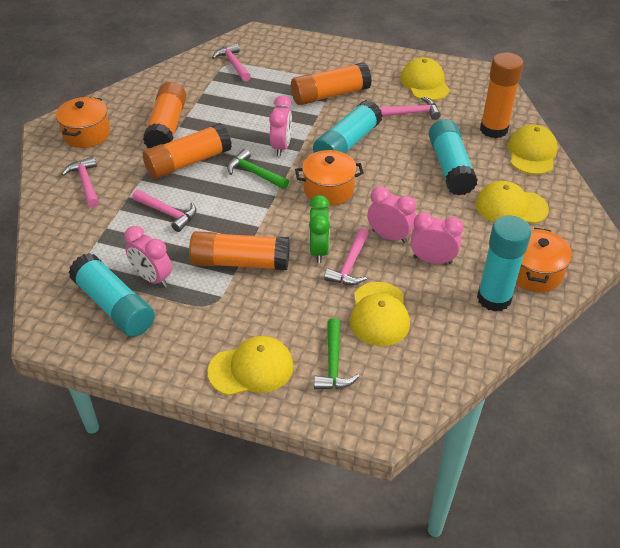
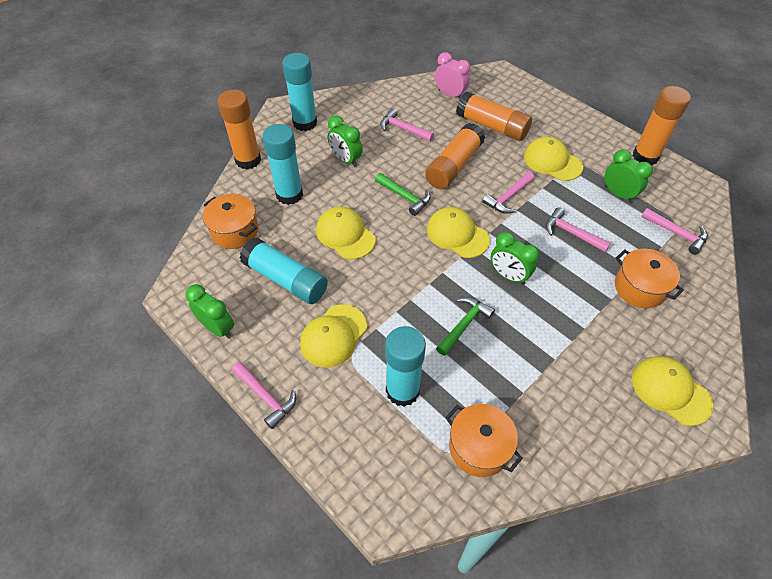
green clock: [309,195,330,263] = 1 -> [185,284,234,339] [328,115,363,167] [490,232,539,285] [605,149,653,203] = 4
orange glue stick: [143,82,186,148] [143,123,232,179] [189,231,290,270] [291,62,372,105] [480,52,523,138] = 5 -> [218,89,261,169] [425,123,485,189] [456,91,532,141] [633,86,691,165] = 4
pink clock: [124,226,172,287] [269,95,292,156] [367,186,416,243] [411,212,464,264] = 4 -> [435,52,470,99] = 1

